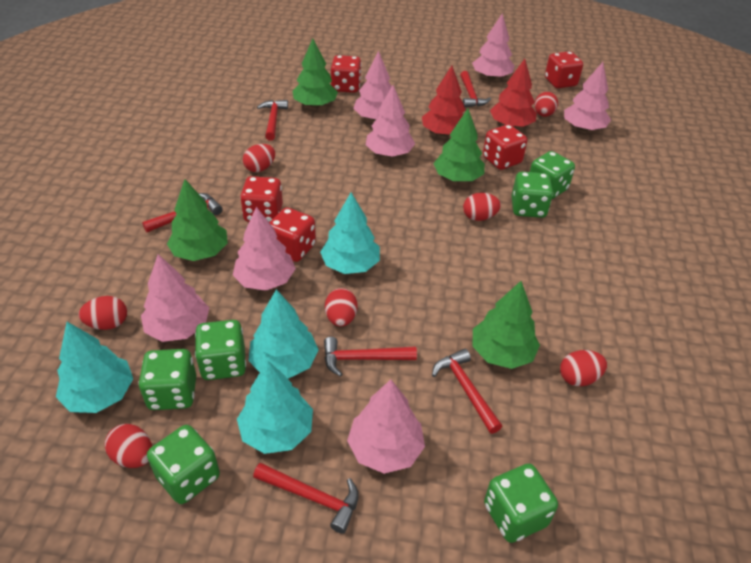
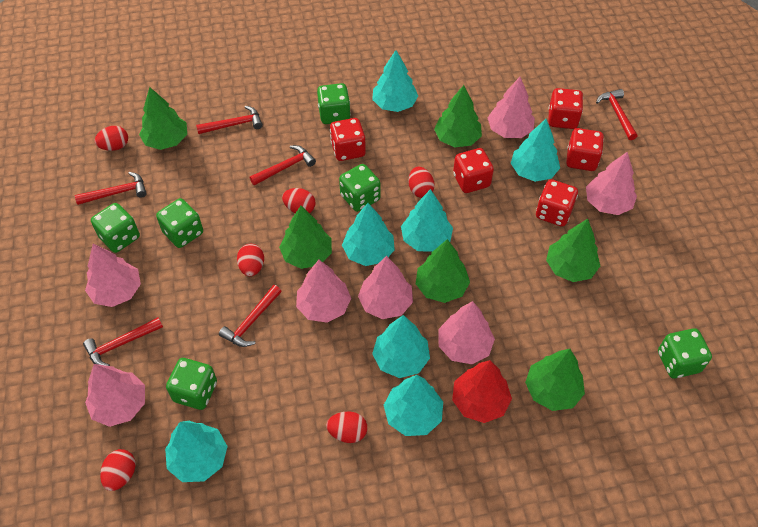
green tree: [167,179,228,261] [293,39,338,108] [433,109,485,181] [472,281,540,369] = 4 -> [139,87,187,150] [279,206,332,269] [416,239,470,303] [434,85,482,147] [525,349,585,411] [546,219,600,282] = 6
red egg: [79,296,127,330] [105,424,152,468] [243,144,275,172] [325,288,358,327] [463,193,501,221] [534,92,558,117] [560,350,607,386] = 7 -> [95,126,128,151] [100,449,136,491] [237,244,264,276] [282,188,315,213] [326,411,367,443] [408,167,435,198] = 6
red tree: [422,66,465,136] [490,59,537,128] = 2 -> [452,360,512,423] = 1
turquoise tree: [56,322,133,413] [237,360,313,454] [248,289,319,379] [320,192,380,274] = 4 -> [165,421,228,482] [342,203,395,266] [372,50,418,112] [372,315,430,378] [384,375,443,436] [401,189,453,252] [511,119,560,182] = 7

